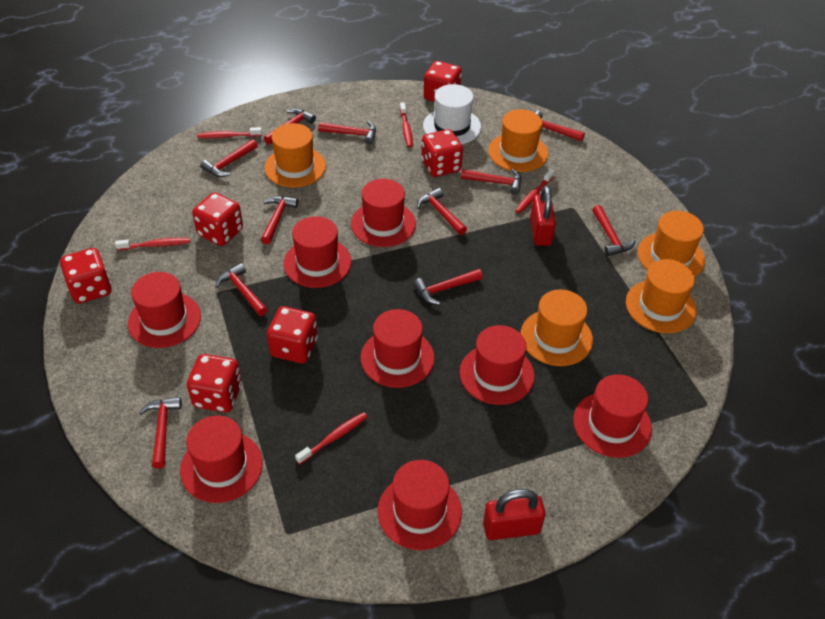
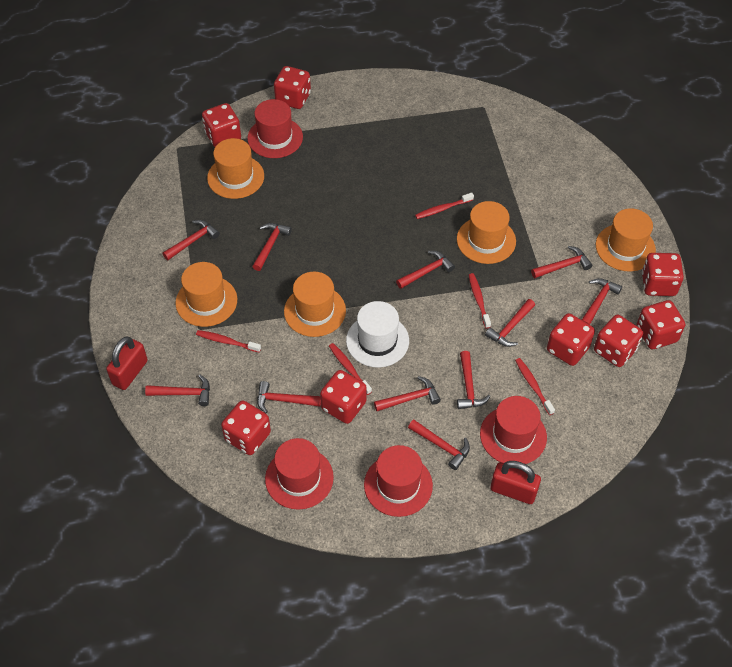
red dice: [60,248,112,304] [187,354,242,413] [192,192,243,246] [267,306,318,363] [421,129,463,177] [424,61,462,102] = 6 -> [202,103,241,147] [221,400,271,455] [274,66,311,109] [320,370,367,424] [547,313,595,366] [594,315,643,367] [636,300,685,349] [642,253,684,296] = 8
red hat: [128,272,201,348] [180,415,263,503] [284,216,351,288] [351,179,416,247] [361,309,435,388] [378,460,462,550] [460,325,535,405] [573,374,652,458] = 8 -> [247,99,303,158] [265,438,334,510] [364,445,433,517] [480,396,547,464] = 4

